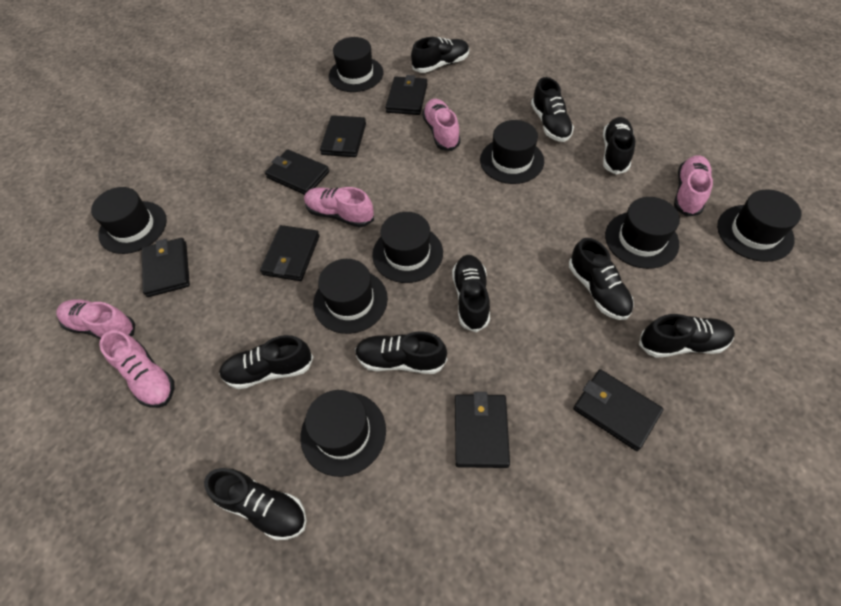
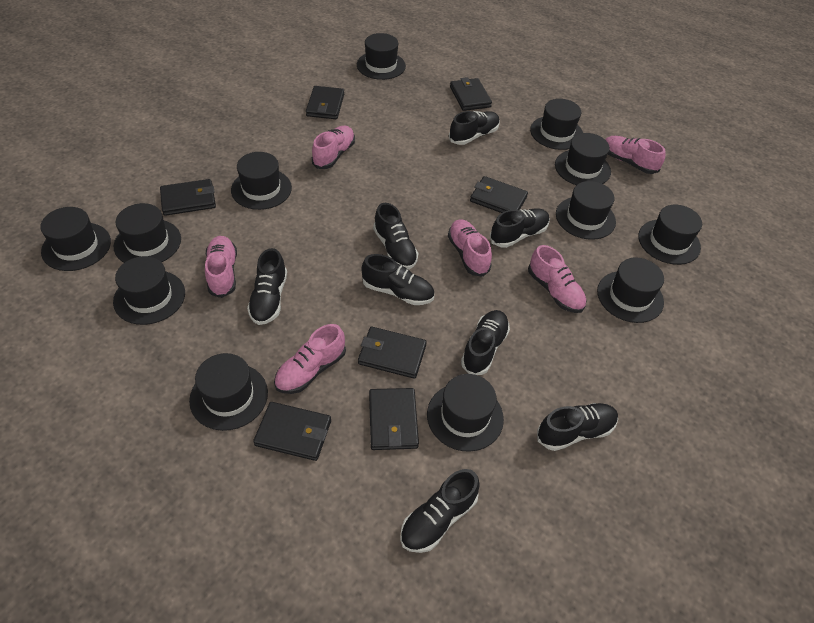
black hat: [91,187,167,254] [301,390,386,477] [313,259,388,334] [329,37,384,92] [372,212,443,283] [480,120,544,184] [605,197,680,269] [717,189,801,262] = 8 -> [40,207,111,271] [113,256,185,325] [114,203,181,263] [189,353,268,431] [231,152,292,210] [357,33,406,80] [427,374,504,452] [530,99,583,150] [555,133,611,185] [556,181,616,240] [597,258,664,323] [638,205,702,265] = 12
black shoe: [204,468,306,540] [219,335,313,389] [355,332,447,374] [411,37,469,73] [452,255,490,332] [531,77,574,142] [569,238,634,320] [603,117,635,174] [639,314,735,358] = 9 -> [247,248,287,325] [362,254,434,305] [373,203,418,270] [400,469,480,553] [449,111,500,145] [461,310,510,375] [490,208,550,248] [537,403,618,451] = 8
pink shoe: [56,300,135,339] [99,330,175,408] [304,187,374,228] [422,99,461,151] [674,155,713,217] = 5 -> [205,236,237,298] [274,324,346,394] [312,126,355,169] [448,220,492,277] [528,245,586,313] [605,136,666,174] = 6

